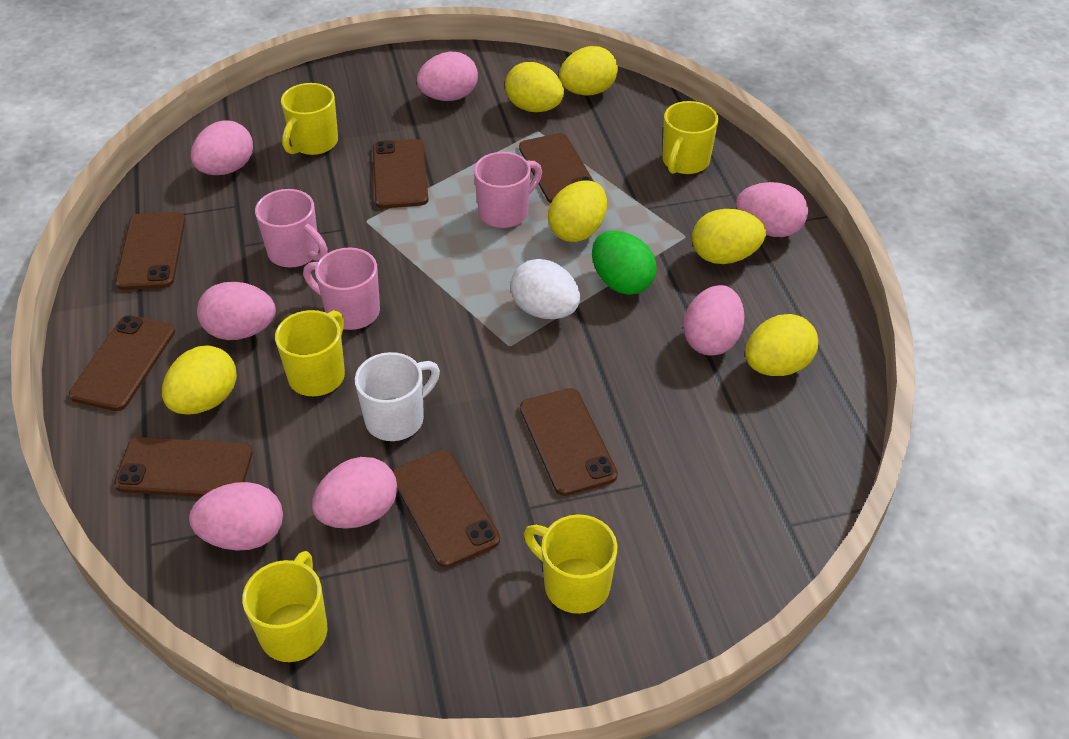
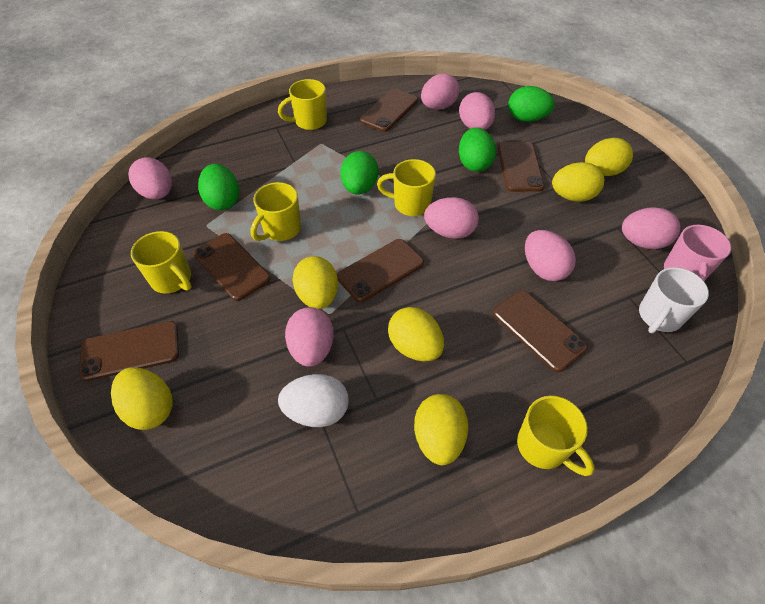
brown phone: [69,315,175,411] [114,437,253,497] [115,212,185,290] [373,139,429,208] [393,450,500,568] [519,133,594,203] [520,388,618,496] = 7 -> [79,321,179,381] [193,233,271,301] [337,239,424,302] [360,89,418,132] [493,290,588,372] [498,142,545,192] = 6
green egg: [592,231,657,295] = 1 -> [198,164,239,210] [340,151,378,195] [459,128,496,172] [508,86,555,122] = 4
pink mug: [255,189,328,268] [303,248,380,330] [474,152,542,228] = 3 -> [664,225,731,281] = 1

